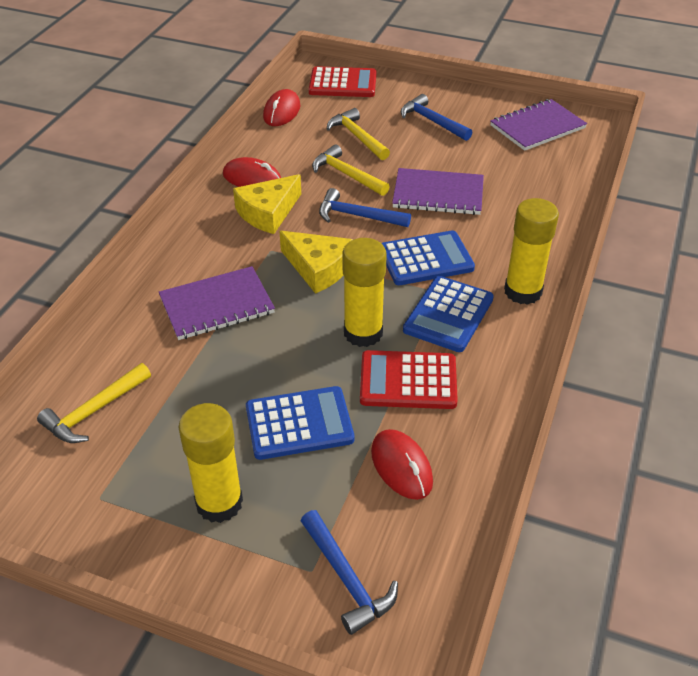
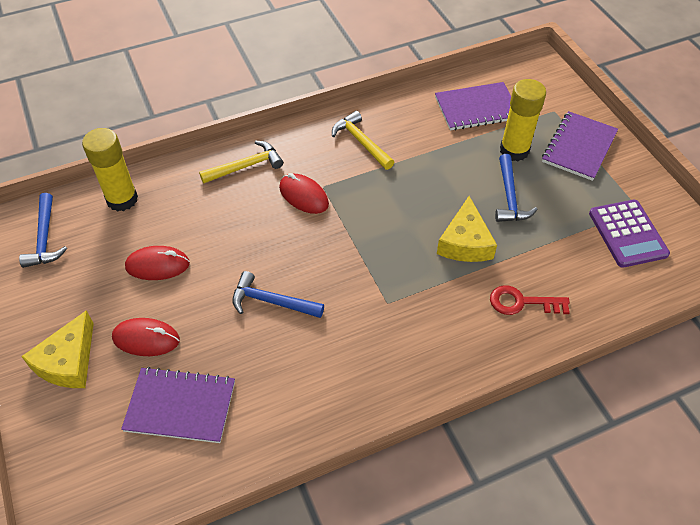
blue calculator: [246,386,354,460] [381,230,475,285] [403,276,494,352] = 3 -> none = 0
purple calculator: none = 0 -> [589,200,670,268] = 1
red calculator: [309,66,377,97] [360,350,458,409] = 2 -> none = 0
red key: none = 0 -> [490,285,570,315] = 1
yellow glue stick: [178,403,243,523] [342,238,387,347] [504,198,559,305] = 3 -> [82,128,138,212] [500,79,546,161] = 2
yellow hammer: [37,363,151,443] [312,144,390,196] [327,108,390,160] = 3 -> [199,141,283,183] [332,111,394,170] = 2

